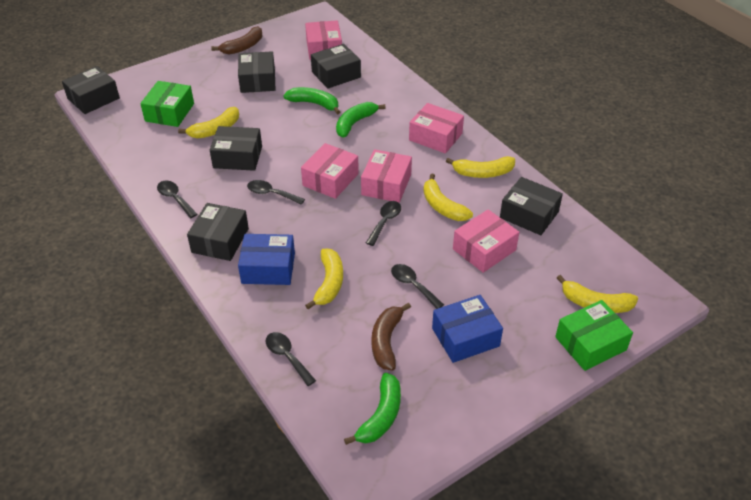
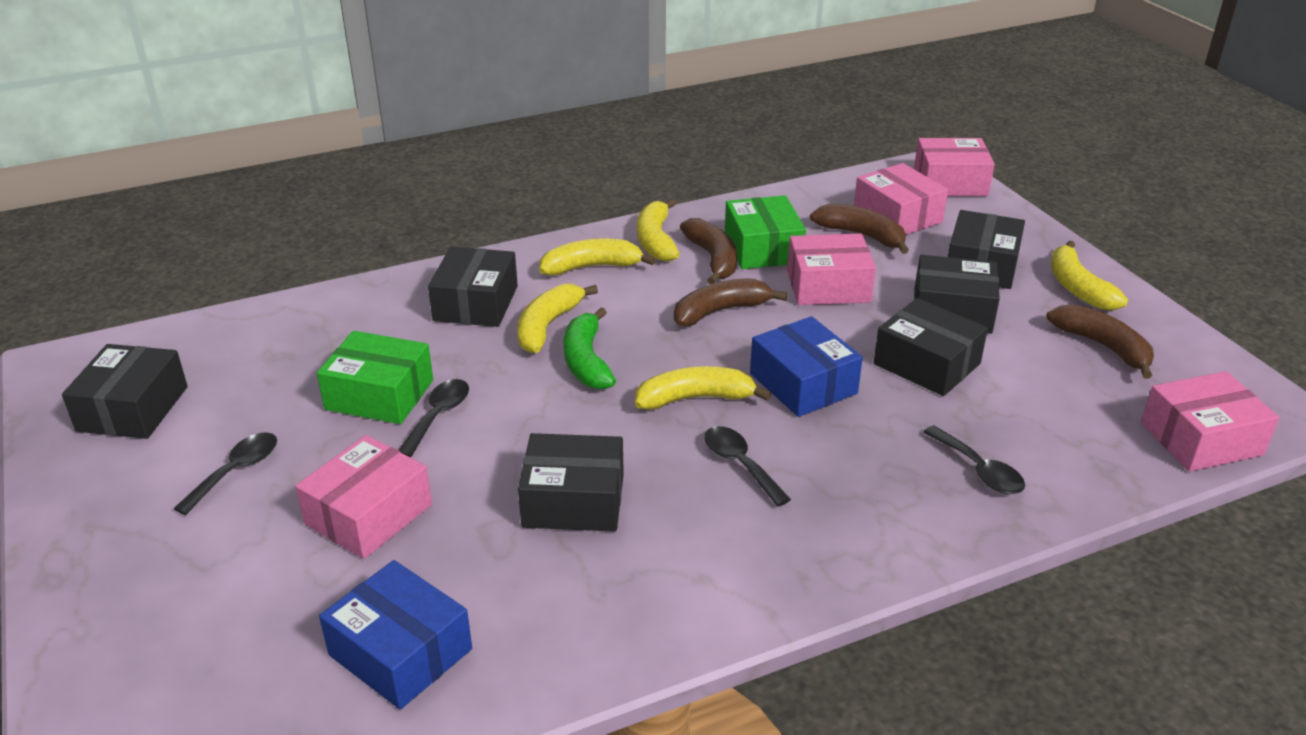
black spoon: [157,181,197,218] [247,180,305,205] [266,332,316,386] [366,201,401,246] [391,264,444,309] = 5 -> [174,432,277,515] [398,379,469,458] [704,426,791,507] [923,426,1025,494] = 4
brown banana: [211,26,263,55] [372,302,411,370] = 2 -> [674,279,787,326] [680,218,737,284] [810,204,909,254] [1046,304,1154,379] = 4
green banana: [283,87,340,115] [336,102,386,138] [344,373,401,445] = 3 -> [563,307,616,390] = 1

